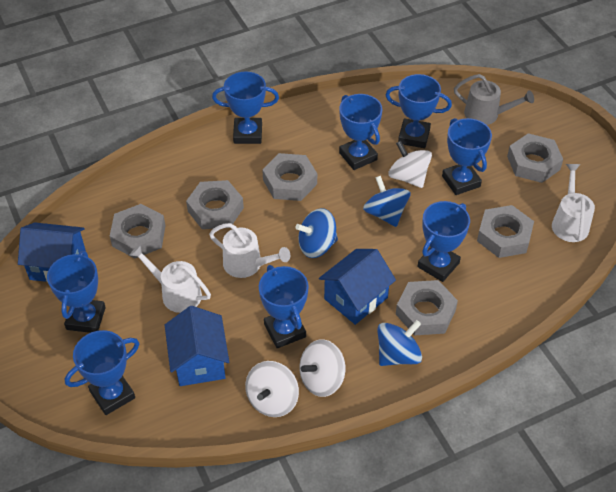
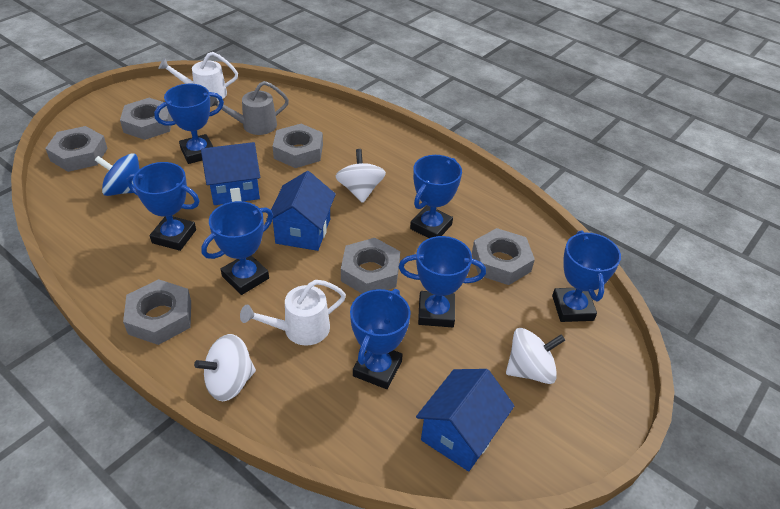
blue spinning top: [295,208,338,258] [363,176,410,227] [377,320,422,366] = 3 -> [95,153,140,196] = 1
blue trophy: [47,251,106,333] [65,330,139,415] [212,71,279,144] [259,265,309,348] [339,94,382,170] [385,74,452,148] [417,201,470,282] [442,118,492,195] = 8 -> [127,162,200,251] [154,84,224,164] [202,201,273,295] [350,289,411,389] [399,236,486,327] [410,155,462,238] [552,231,621,322] = 7
white watering can: [130,245,211,313] [209,223,290,278] [552,164,595,242] = 3 -> [158,52,238,101] [240,280,346,346] = 2

